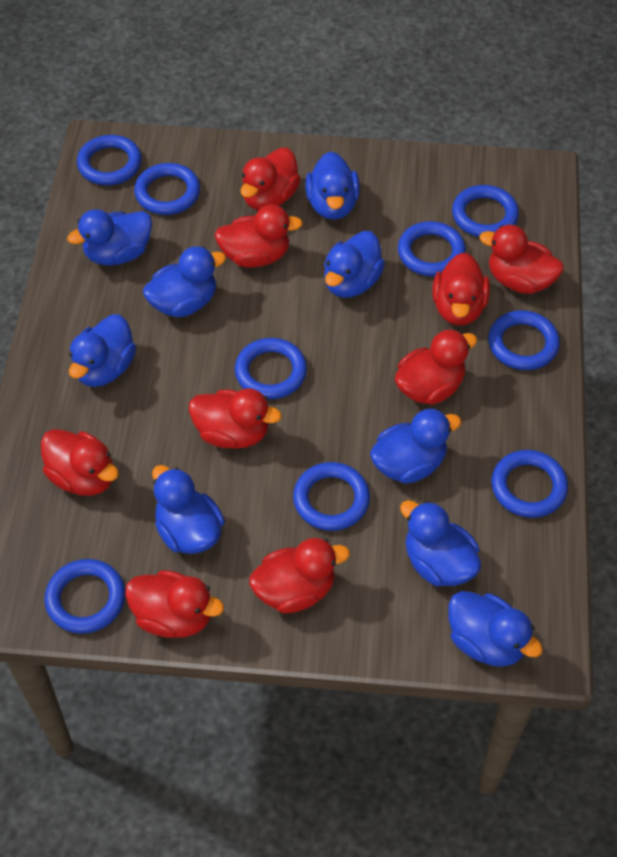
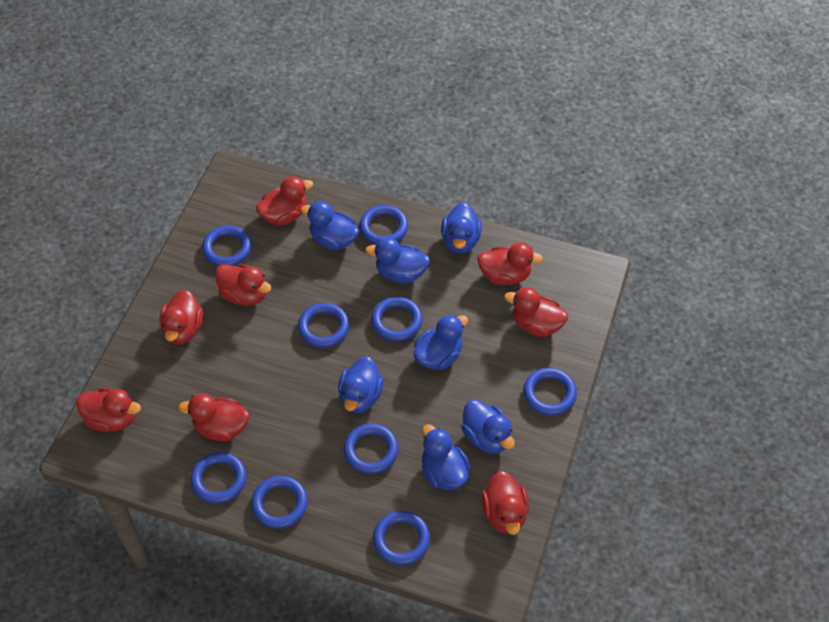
blue duck: [67,209,152,266] [69,314,136,387] [143,246,226,317] [152,465,225,554] [305,152,360,220] [324,231,385,298] [370,409,461,484] [400,500,481,587] [448,591,543,667] = 9 -> [300,201,359,250] [338,356,384,413] [365,237,430,283] [413,314,468,370] [422,424,471,490] [441,202,482,254] [461,399,515,453] = 7
red duck: [41,429,119,496] [125,570,224,638] [189,388,282,448] [215,205,303,268] [240,148,301,210] [249,538,350,613] [395,329,477,405] [432,253,490,325] [479,225,564,294] = 9 -> [76,388,141,432] [159,290,203,345] [178,393,249,441] [215,264,271,306] [256,176,313,226] [477,242,543,285] [481,471,529,535] [504,287,568,337] = 8

